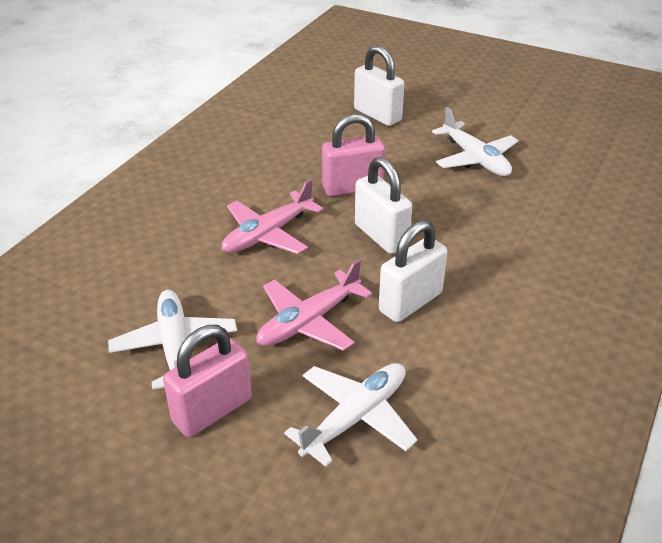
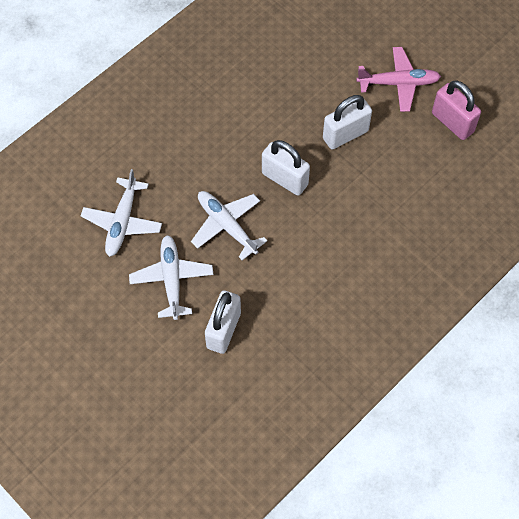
pink padlock: [163,325,252,437] [322,114,385,197] = 2 -> [432,80,481,140] = 1
pink plane: [222,179,323,254] [256,260,372,351] = 2 -> [356,47,441,112] = 1

